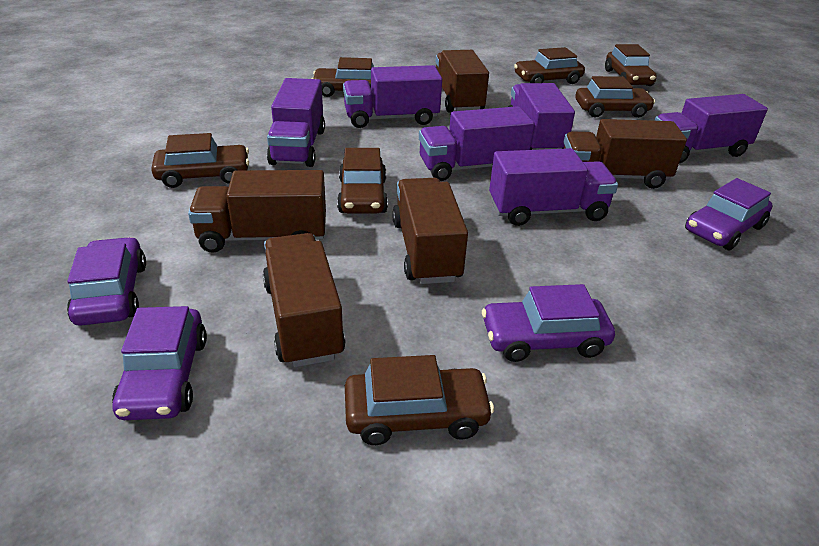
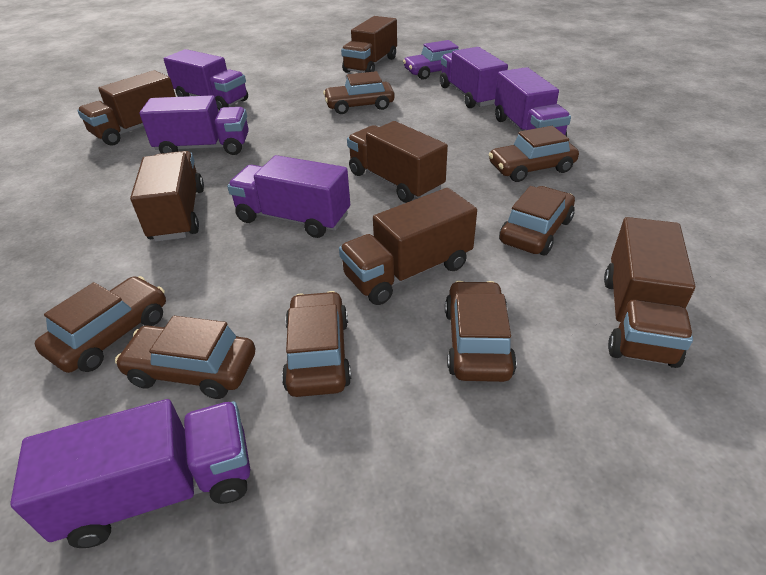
brown truck: [188,170,326,253] [263,233,346,367] [392,178,468,284] [436,50,489,113] [564,119,687,189] = 5 -> [77,70,176,146] [130,151,204,242] [339,188,477,305] [341,16,397,73] [347,121,448,203] [604,217,695,368] = 6
purple car: [67,237,146,326] [112,306,207,420] [482,284,615,362] [685,178,772,250] = 4 -> [403,40,459,80] = 1

